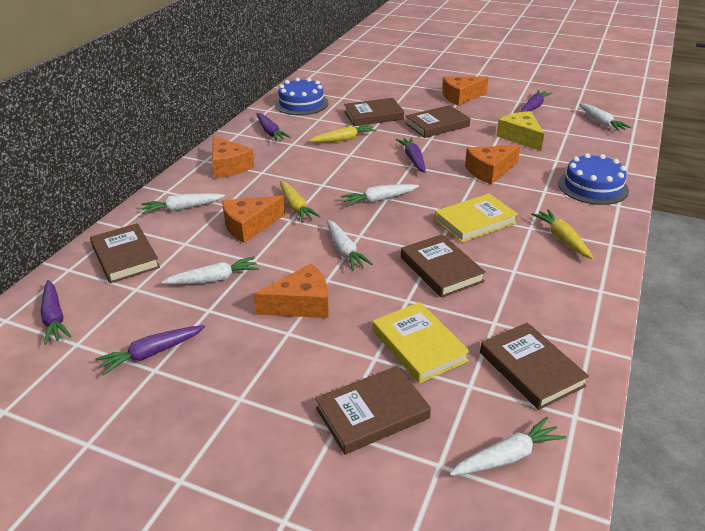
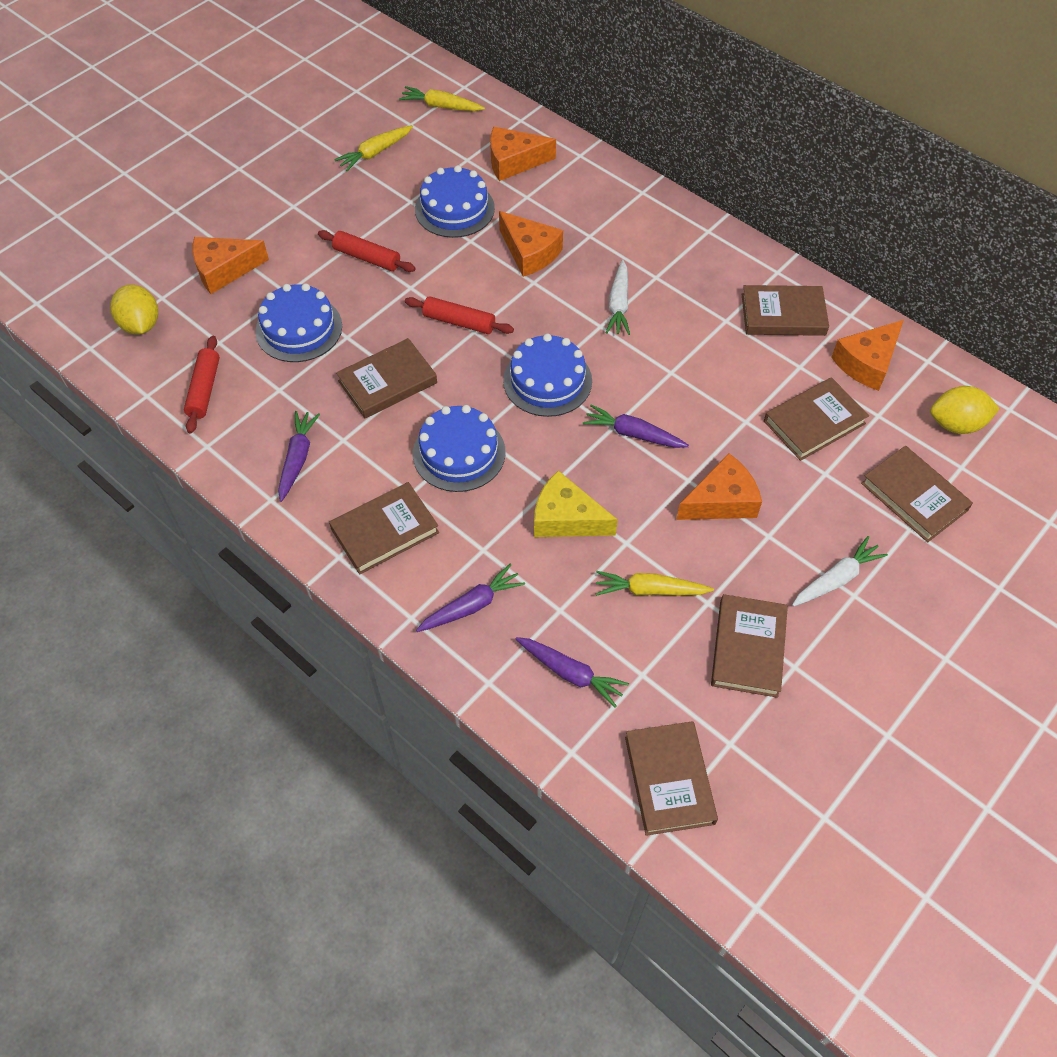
blue cake: [275,78,329,115] [558,153,629,205] = 2 -> [255,283,342,362] [413,405,506,492] [415,165,495,238] [503,334,592,417] = 4
brown book: [90,223,160,283] [315,366,431,455] [344,98,404,126] [401,234,486,298] [405,105,471,138] [480,322,589,410] = 6 -> [329,482,439,574] [336,338,437,418] [625,721,718,836] [711,594,788,698] [742,285,829,336] [764,377,869,461] [861,446,973,542] = 7
purple carrot: [41,280,71,345] [95,325,205,376] [257,113,291,142] [396,137,426,173] [521,90,552,112] = 5 -> [278,411,320,502] [416,564,525,632] [516,637,629,707] [583,404,689,448] = 4
red rolling pin: none = 0 -> [184,336,220,433] [318,230,416,272] [405,296,514,334] = 3
white carrot: [141,193,225,214] [161,257,259,284] [327,220,373,270] [341,184,419,206] [450,417,566,476] [579,103,631,131] = 6 -> [606,260,630,335] [792,536,888,607] = 2
yellow book: [373,302,470,383] [435,194,518,243] = 2 -> none = 0
yellow lemon: none = 0 -> [110,284,158,334] [930,386,1000,434] = 2

